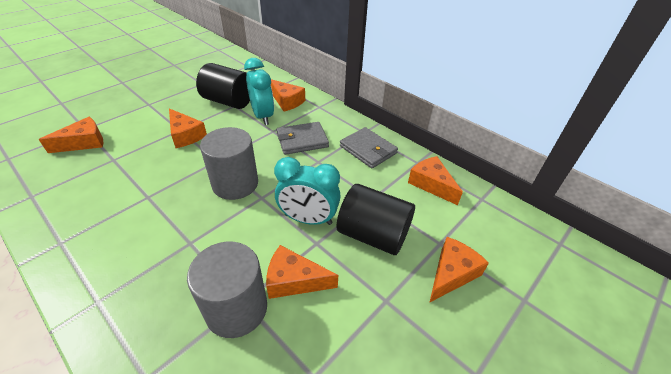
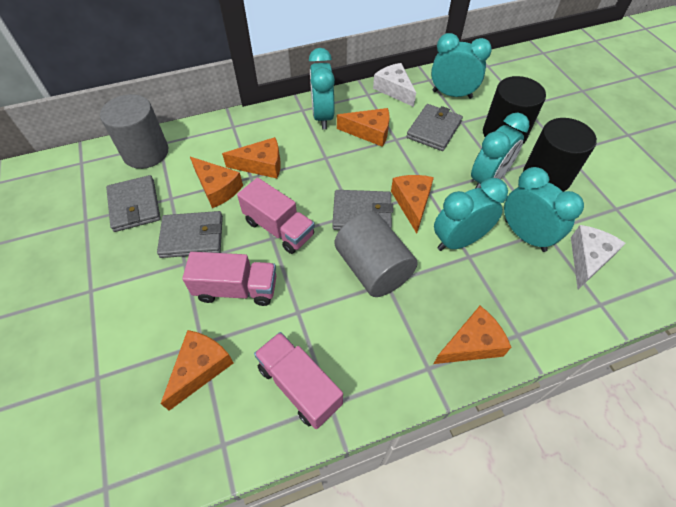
grey wallet: [277,122,329,155] [340,127,398,168] = 2 -> [106,175,161,232] [157,211,223,258] [332,190,393,230] [406,104,463,151] = 4
pink truck: none = 0 -> [182,252,276,306] [237,178,315,254] [254,332,343,429] = 3
turquoise clock: [244,58,274,125] [274,157,341,225] = 2 -> [309,48,335,129] [431,33,492,99] [434,178,508,251] [471,112,529,189] [504,167,584,252] = 5
white cheese: none = 0 -> [373,63,416,107] [571,225,626,289] = 2

